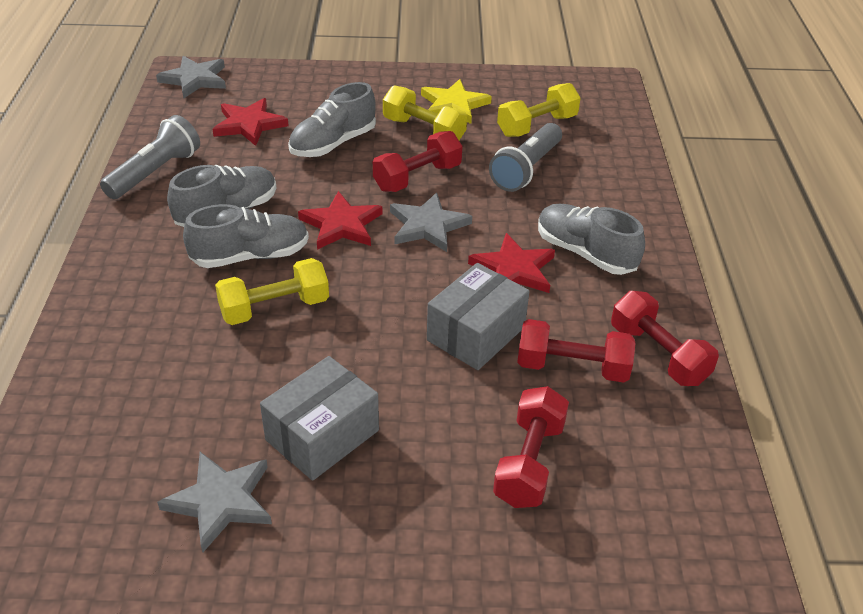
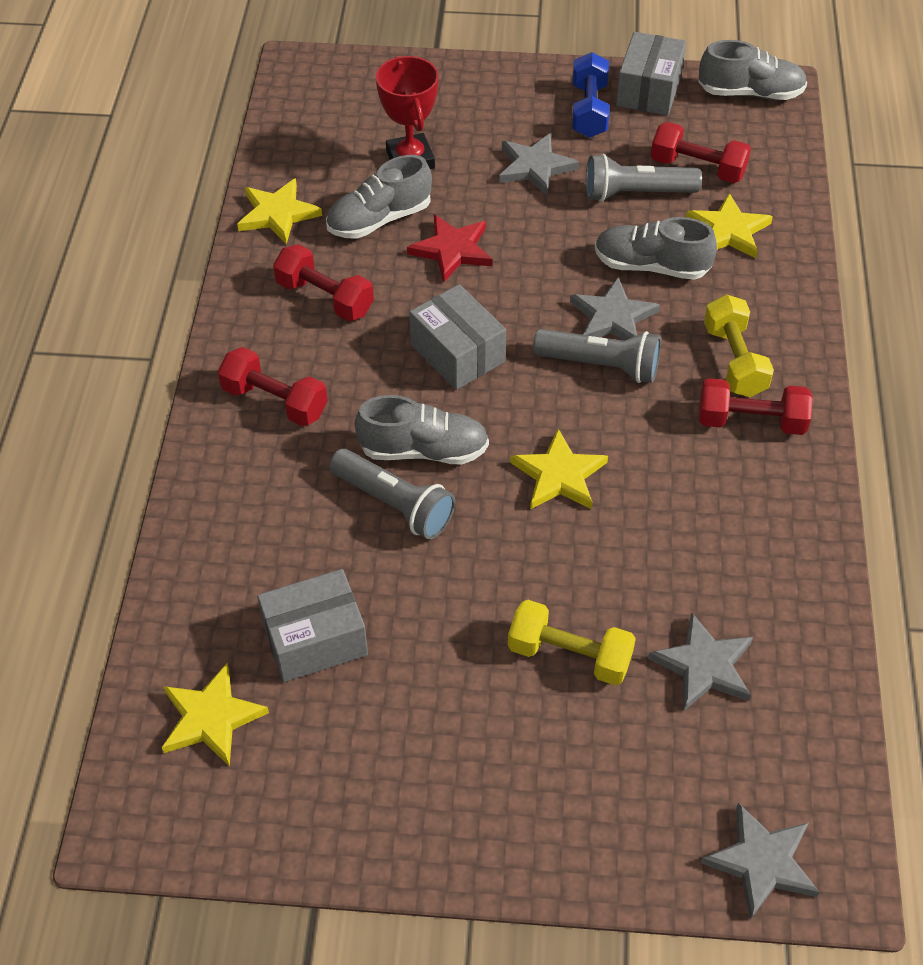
blue dumbbell: none = 0 -> [572,52,610,138] = 1
grey box: [260,356,379,481] [427,263,530,370] = 2 -> [257,569,368,682] [409,284,506,390] [616,32,686,116] = 3
grey flashlight: [100,115,200,199] [489,123,562,192] = 2 -> [329,449,455,540] [533,329,661,383] [586,154,702,202] = 3
grey star: [156,56,226,99] [157,452,272,552] [390,193,472,252] = 3 -> [499,133,579,196] [570,277,660,341] [648,612,753,710] [701,803,820,920] = 4
red star: [212,98,289,146] [298,191,382,250] [468,233,555,293] = 3 -> [407,214,493,283] = 1
red trophy: none = 0 -> [376,56,439,169] = 1
yellow dumbbell: [215,258,329,325] [383,85,467,140] [497,83,581,137] = 3 -> [508,600,636,685] [704,294,774,397] = 2
yellow star: [421,79,492,124] = 1 -> [162,663,269,767] [237,178,322,245] [510,429,608,509] [686,193,773,258] = 4

